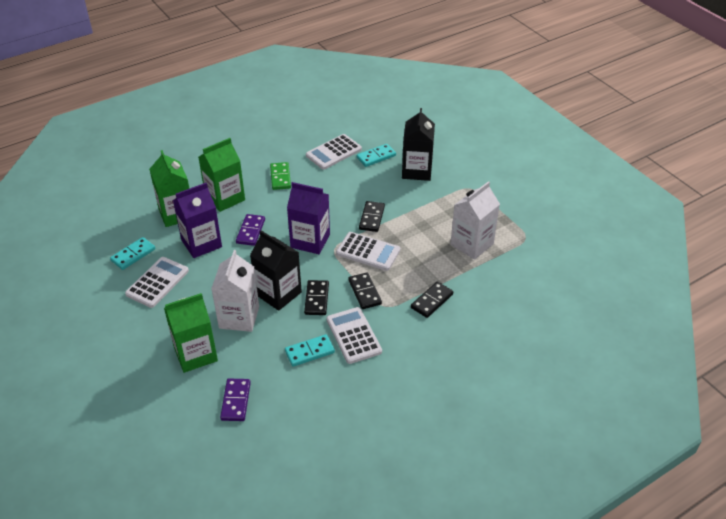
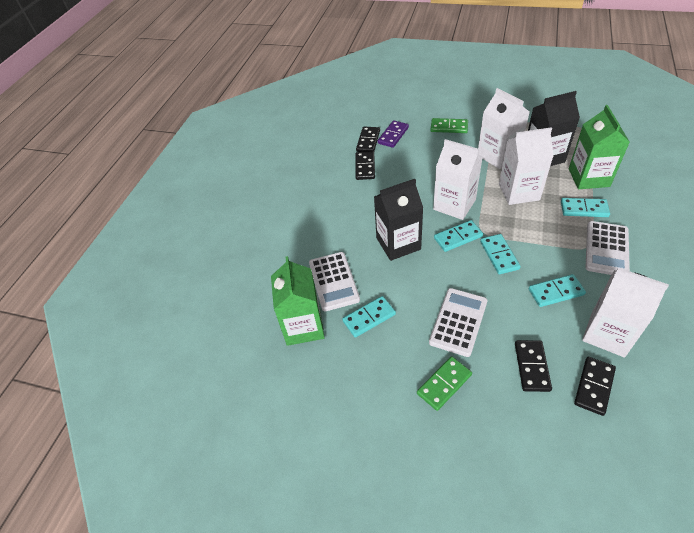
green carton: [149,150,189,227] [164,293,218,373] [198,138,245,212] = 3 -> [271,256,325,346] [569,105,630,189] = 2
green domino: [270,162,291,190] = 1 -> [417,356,472,411] [430,118,468,133] = 2
purple carton: [173,183,222,258] [287,182,330,254] = 2 -> none = 0
purple domino: [220,379,251,421] [236,214,265,246] = 2 -> [378,120,409,148] = 1
turquoise domino: [110,237,155,270] [285,334,335,367] [357,144,396,167] = 3 -> [342,296,396,338] [434,220,483,252] [480,234,521,274] [529,274,586,307] [561,198,610,217] = 5
white calculator: [125,257,189,308] [306,134,362,170] [327,307,382,364] [336,232,400,271] = 4 -> [309,252,360,311] [429,288,487,357] [585,221,630,275] = 3
white carton: [211,250,259,332] [450,181,500,260] = 2 -> [433,139,483,220] [478,88,530,169] [499,127,554,205] [582,268,669,358] = 4

